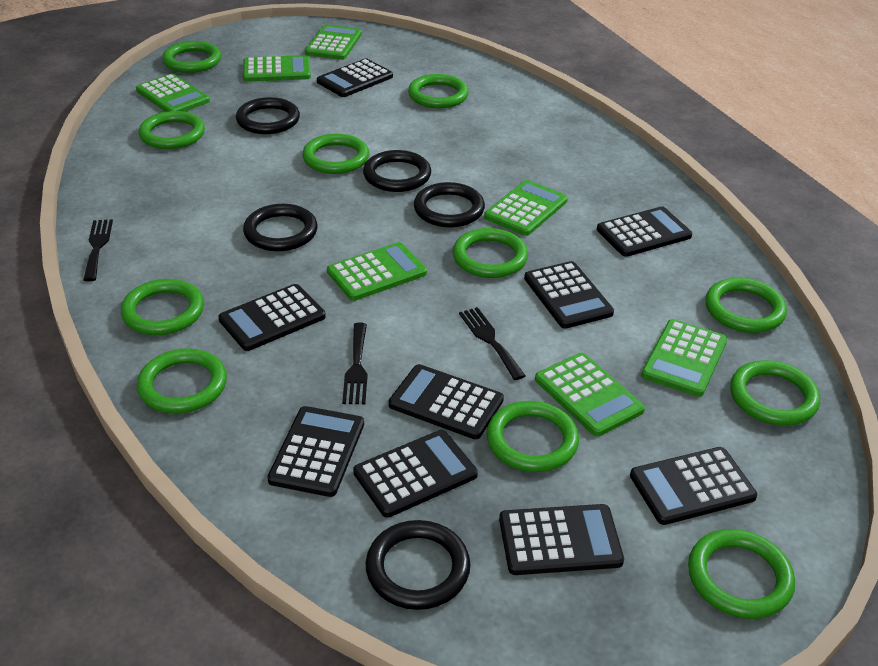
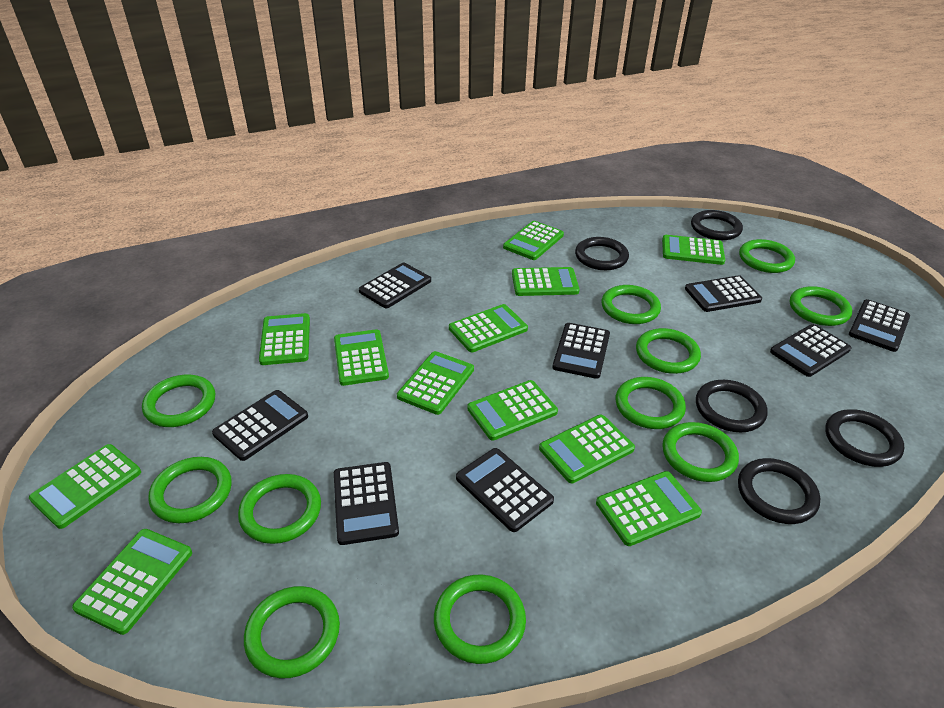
black calculator: [218,284,326,351] [267,406,364,497] [317,58,393,97] [353,430,478,518] [389,364,504,439] [499,504,624,575] [524,261,614,329] [597,206,692,257] [630,447,757,525] = 9 -> [212,390,308,461] [334,462,399,545] [359,262,431,308] [456,448,554,532] [552,323,610,379] [685,275,762,312] [770,324,851,377] [849,299,910,352] = 8
black fork: [83,219,113,281] [342,323,368,404] [459,307,526,380] = 3 -> none = 0
green calculator: [136,73,210,112] [243,55,311,82] [305,25,362,60] [327,242,427,301] [484,180,568,236] [535,353,645,437] [641,319,727,397] = 7 -> [29,444,141,529] [72,529,192,635] [259,313,310,365] [334,329,389,386] [397,351,474,415] [449,304,528,352] [467,380,558,441] [503,221,564,260] [512,267,580,296] [539,415,635,483] [596,471,702,546] [662,235,725,265] = 12

